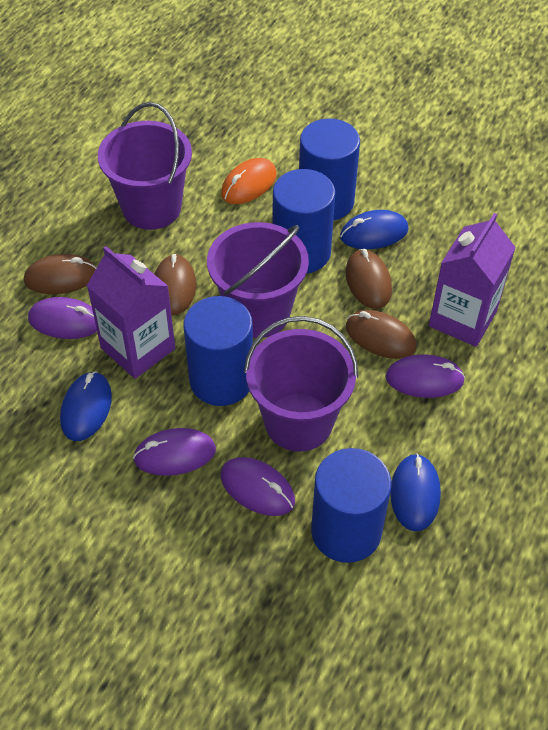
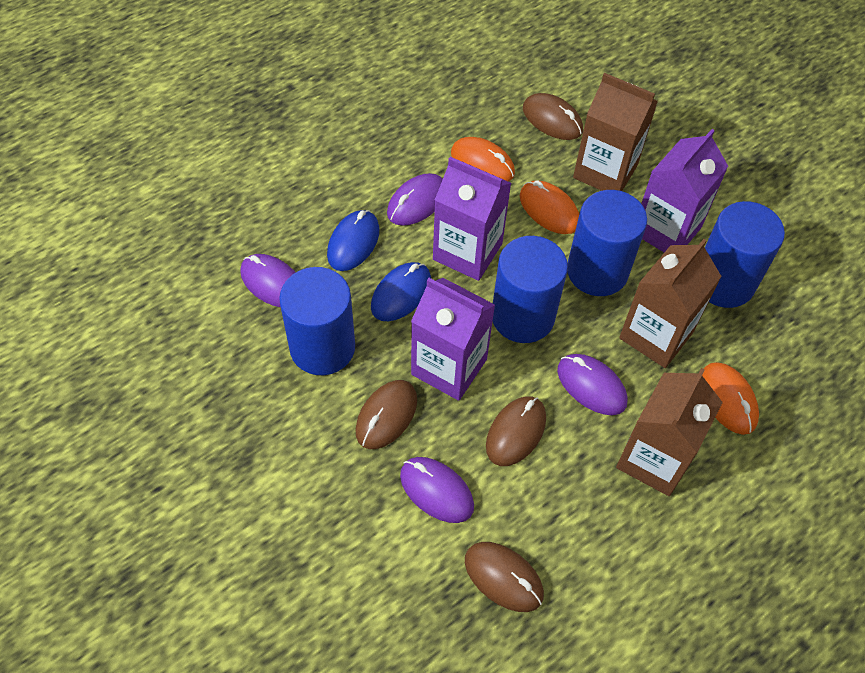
blue mouse: [60,371,112,441] [340,210,409,249] [390,453,441,531] = 3 -> [327,210,379,271] [371,262,431,321] = 2
brown carton: none = 0 -> [573,73,658,191] [616,368,723,496] [619,239,722,368] = 3
orange mouse: [221,158,277,204] = 1 -> [451,137,515,181] [520,180,579,234] [702,362,759,435] = 3
purple bucket: [98,102,192,230] [207,222,309,338] [244,316,358,452] = 3 -> none = 0
purple carton: [87,246,175,379] [429,213,516,347] = 2 -> [411,278,495,401] [433,157,511,281] [641,129,728,252] = 3

